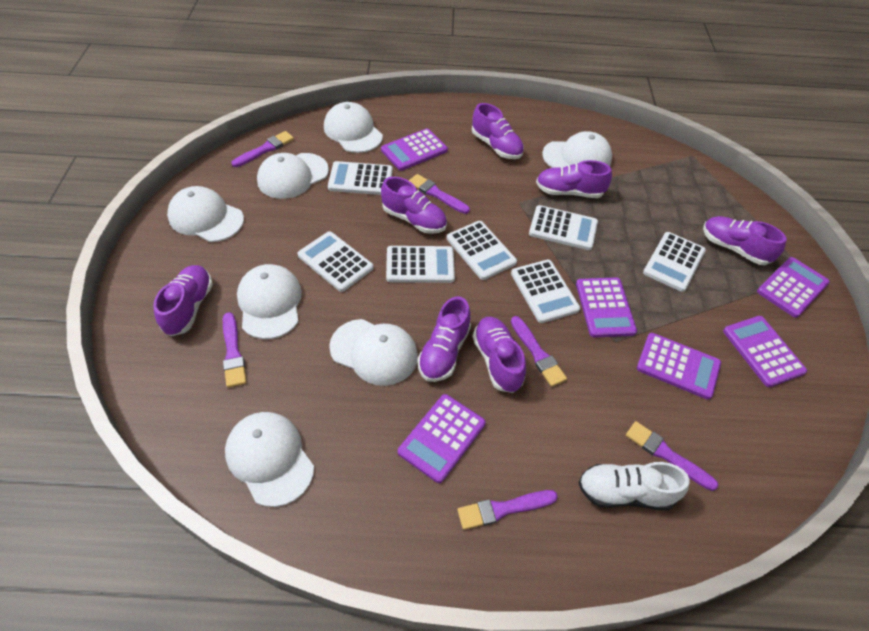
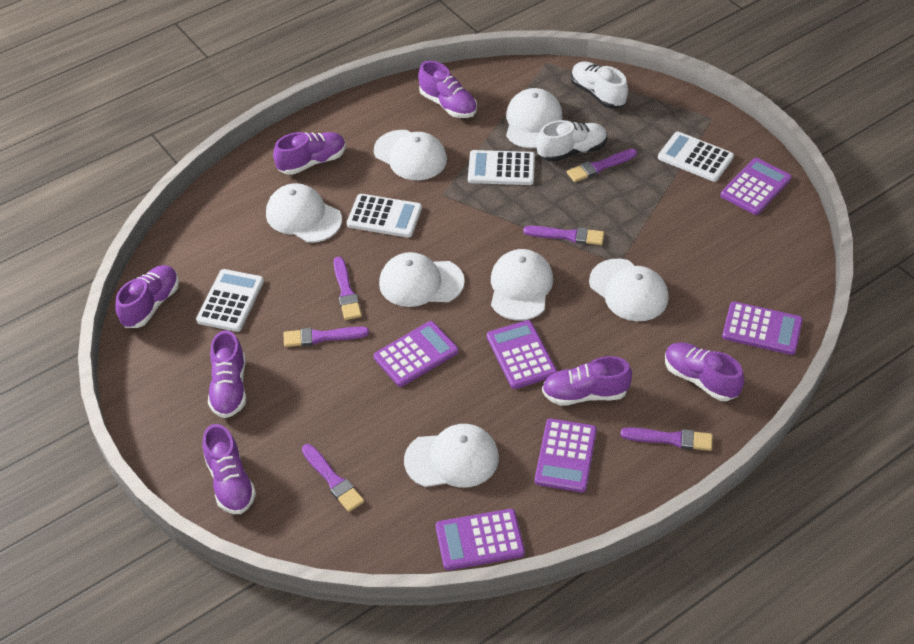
white calculator: [298,231,373,292] [328,161,393,195] [386,246,455,283] [447,221,517,280] [511,260,580,323] [529,205,598,250] [643,232,706,292] = 7 -> [196,269,264,332] [347,194,422,238] [468,150,535,185] [658,132,734,182] = 4
white shoe: [578,462,690,510] = 1 -> [537,120,607,162] [571,61,628,109] = 2

